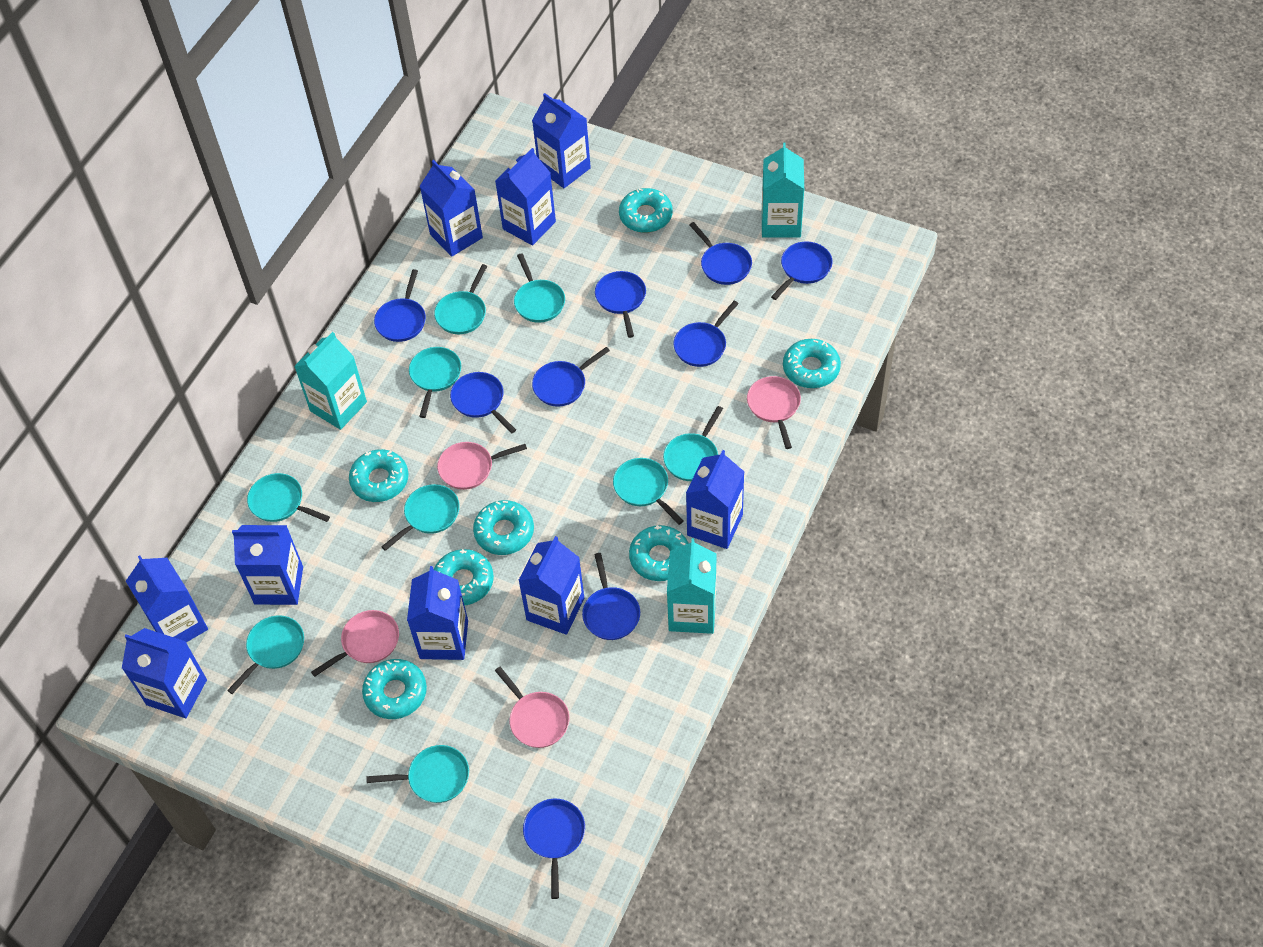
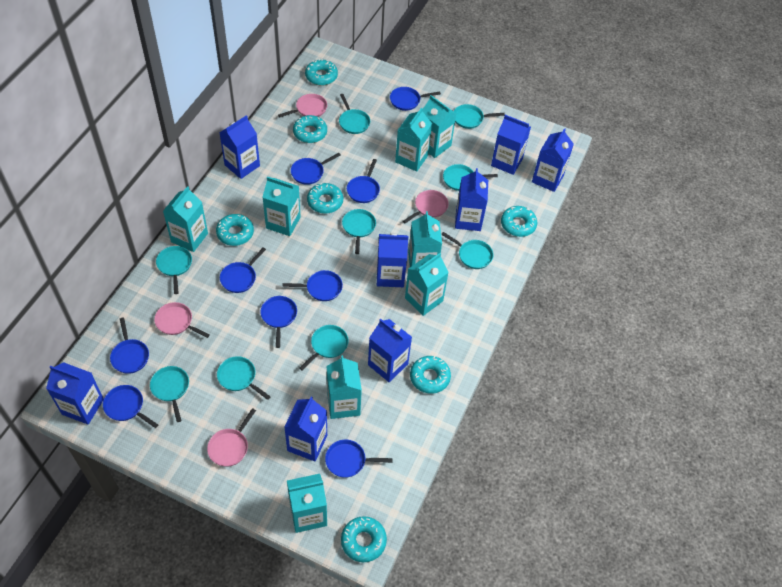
blue carton: [122,628,207,718] [126,555,208,642] [232,525,303,605] [407,566,468,660] [420,160,483,257] [495,148,556,246] [518,536,584,635] [532,93,591,188] [686,450,744,549] = 9 -> [46,362,104,424] [220,115,260,179] [284,397,327,461] [368,319,412,382] [377,233,408,287] [455,168,488,231] [491,115,531,175] [532,128,574,192] = 8
turquoise carton: [294,332,367,430] [667,538,716,634] [762,143,804,238] = 3 -> [163,186,208,252] [262,177,301,236] [287,474,327,533] [327,355,362,419] [395,108,432,172] [405,253,449,316] [408,211,442,267] [422,95,456,158] = 8

